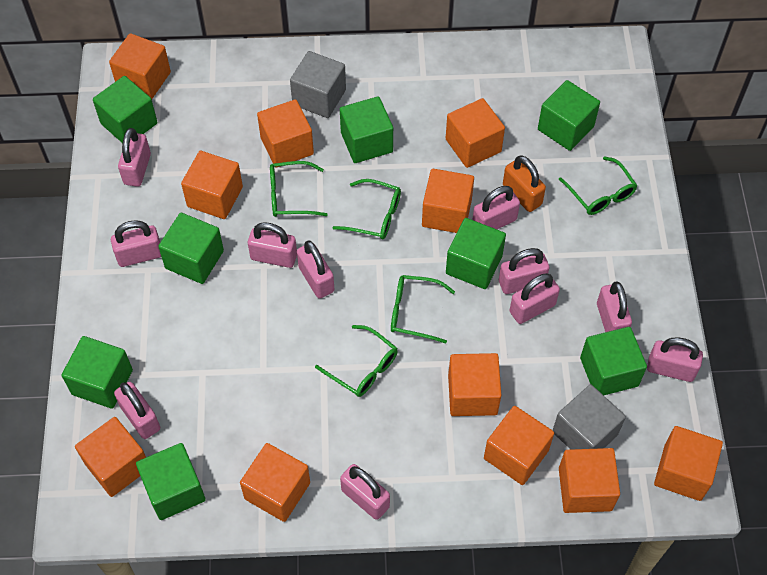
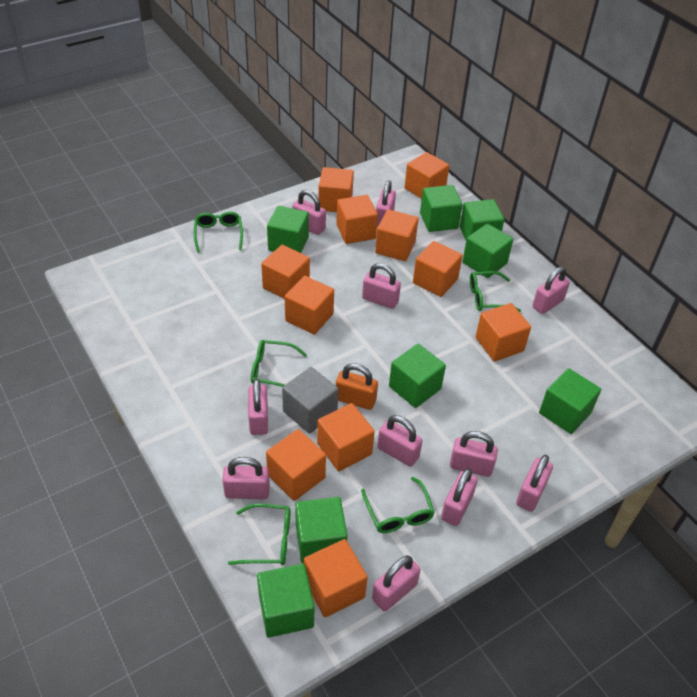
grey cube: [290,51,346,118] [553,384,626,450] = 2 -> [282,367,338,434] = 1

